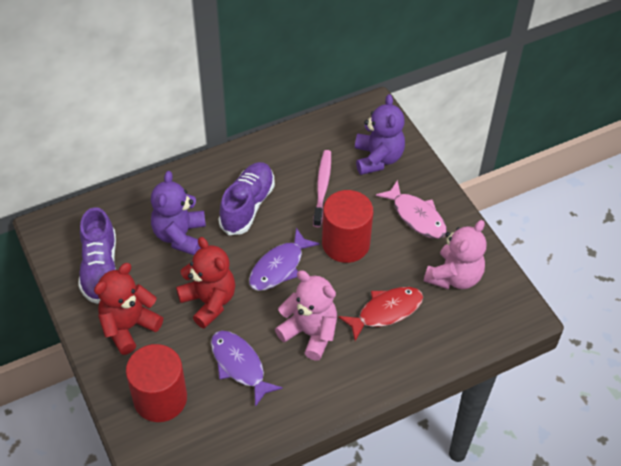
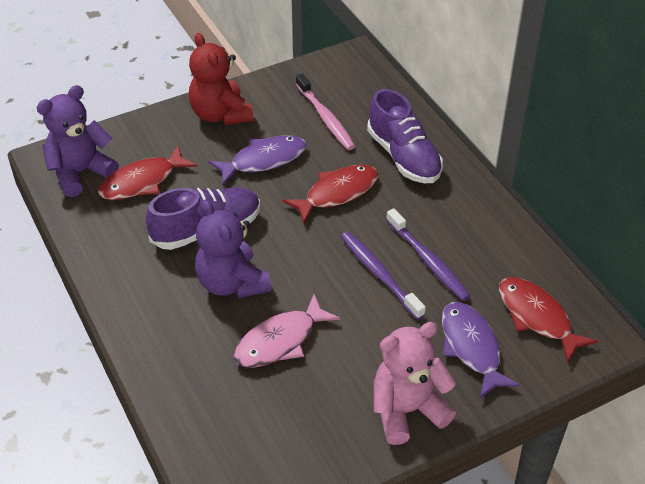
pink teddy bear: [275,270,337,361] [424,220,486,290] = 2 -> [374,322,456,445] = 1
purple toothbrush: none = 0 -> [341,231,426,320] [386,208,471,301] = 2
red cylinder: [126,344,187,422] [322,190,373,263] = 2 -> none = 0
red fish: [338,287,423,341] = 1 -> [98,146,197,200] [283,165,378,223] [499,277,598,363] = 3
red teddy bear: [94,263,163,355] [176,237,235,329] = 2 -> [189,33,254,125] = 1

